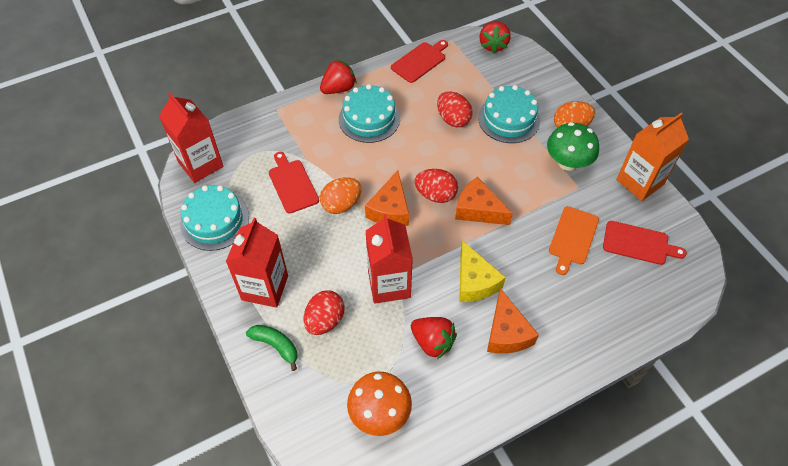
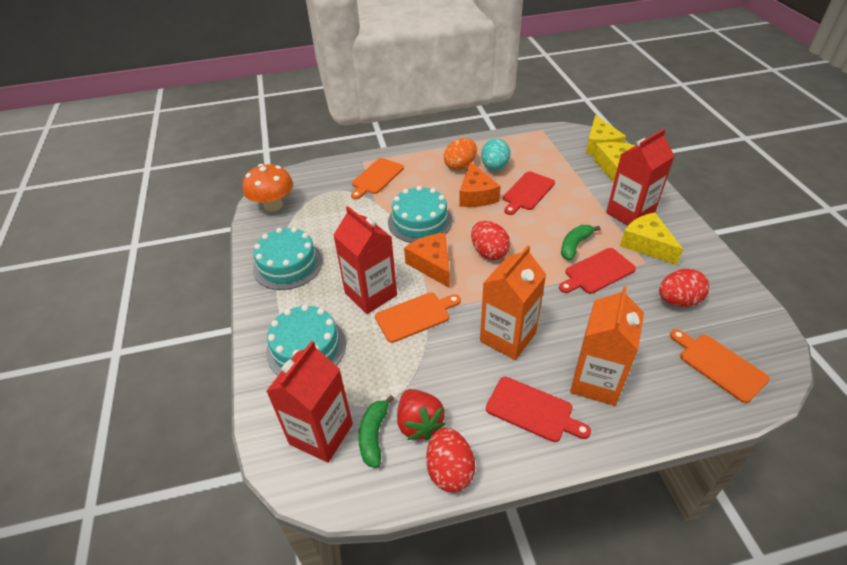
green banana: [246,325,298,371] = 1 -> [358,395,394,468] [561,225,600,260] = 2
green mushroom: [547,122,599,171] = 1 -> none = 0
orange carton: [616,113,689,201] = 1 -> [480,245,546,360] [570,286,644,406] = 2
orange cheese: [365,170,409,226] [455,177,513,225] [487,288,539,353] = 3 -> [404,233,450,288] [459,162,501,207] = 2
orange cutting board: [549,206,599,275] = 1 -> [351,158,404,199] [375,292,461,343] [670,329,770,403] = 3
orange egg: [320,177,362,214] [554,101,595,127] = 2 -> [444,138,477,170] = 1
red strawberry: [320,59,357,94] [411,317,457,359] [480,21,511,54] = 3 -> [397,389,445,440] = 1
turquoise egg: none = 0 -> [481,139,511,171] = 1
yellow cheese: [459,240,506,302] = 1 -> [586,115,626,155] [593,142,636,183] [620,213,683,265] = 3

